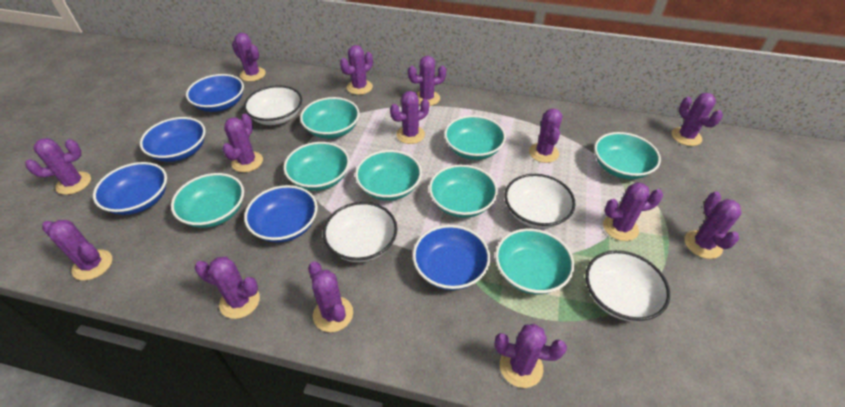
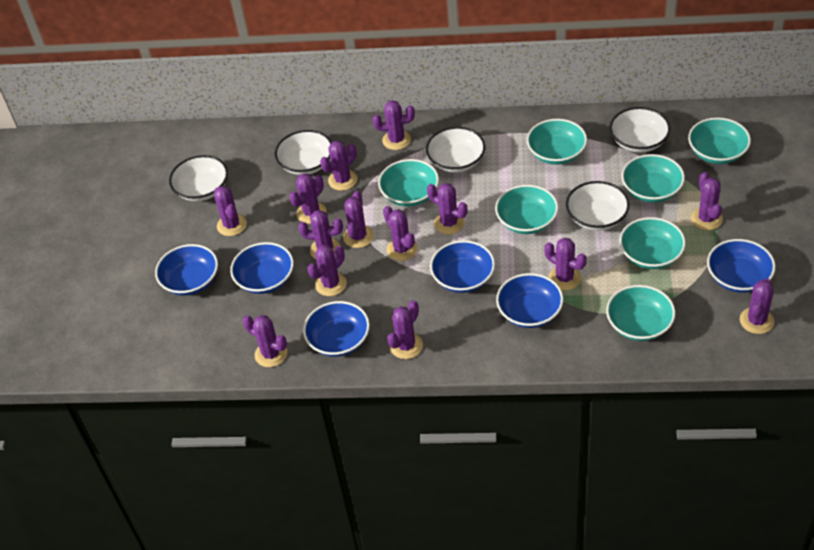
blue bowl: [93,162,167,215] [140,117,206,162] [186,74,244,112] [244,185,318,242] [413,225,490,290] = 5 -> [155,244,218,295] [230,242,294,294] [303,301,370,357] [430,240,495,293] [496,273,563,328] [707,239,776,293] = 6
turquoise bowl: [171,173,244,228] [284,142,350,191] [300,97,360,139] [355,150,422,201] [429,165,498,218] [444,115,506,160] [495,228,574,295] [594,132,661,179] = 8 -> [378,159,439,207] [495,185,558,234] [527,119,587,165] [606,285,675,341] [619,217,686,269] [621,154,685,203] [688,117,751,164] = 7
white bowl: [244,85,302,125] [323,202,397,262] [505,174,576,229] [585,250,670,321] = 4 -> [169,155,228,202] [275,130,332,175] [426,127,485,173] [566,181,630,231] [609,107,671,153] = 5

